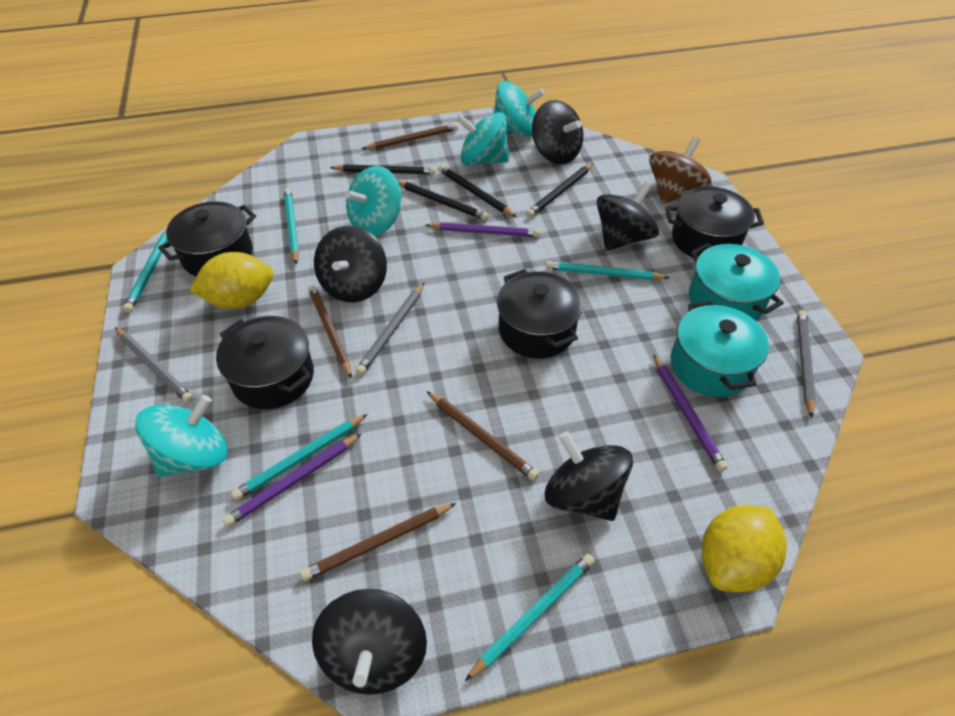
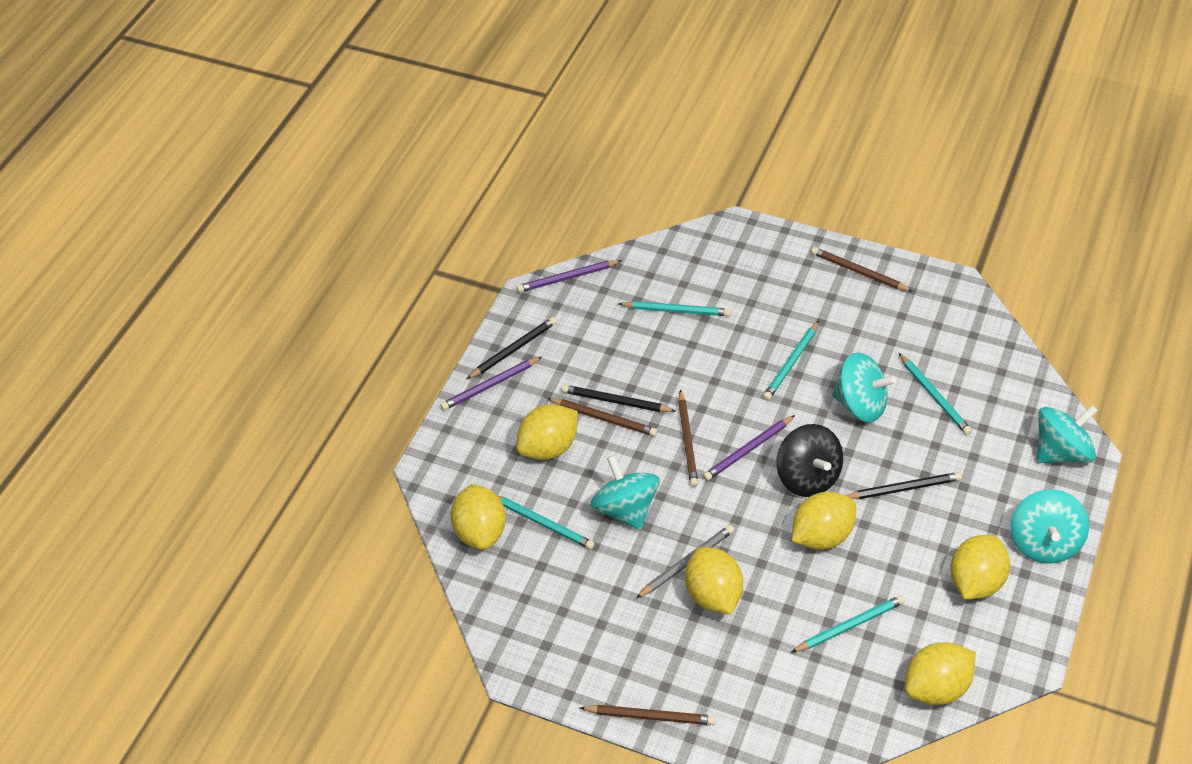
black pencil: [330,164,436,175] [398,181,489,221] [438,165,516,217] [526,163,594,217] = 4 -> [467,317,557,379] [562,385,675,412] [846,472,962,499] = 3
black pot: [158,201,256,276] [216,316,314,409] [497,269,583,359] [665,186,764,258] = 4 -> none = 0
black spinning top: [312,589,427,695] [314,226,387,302] [532,100,583,164] [545,431,633,521] [597,182,659,251] = 5 -> [777,424,843,497] = 1
brown spinning top: [649,137,711,204] = 1 -> none = 0
grey pencil: [115,327,193,403] [356,283,424,375] [797,310,816,418] = 3 -> [636,525,734,598] = 1
turquoise pot: [671,301,769,397] [689,243,784,321] = 2 -> none = 0
yellow lemon: [189,252,274,309] [702,505,787,592] = 2 -> [450,484,506,550] [516,404,578,460] [685,547,743,614] [792,492,856,550] [905,642,975,705] [950,535,1010,599] = 6

